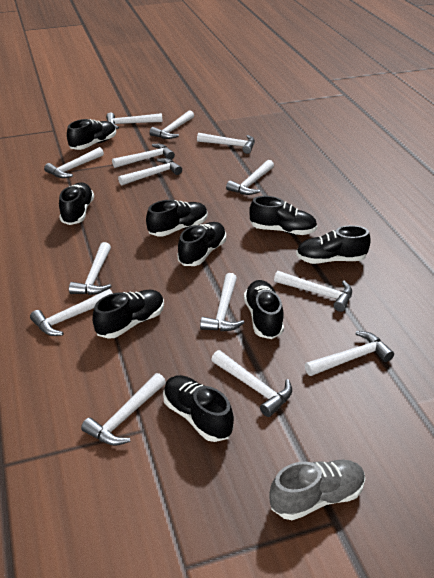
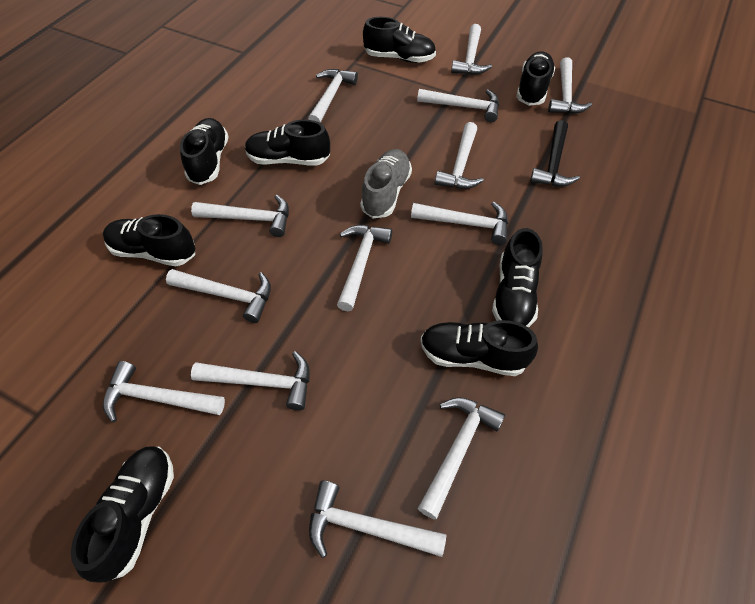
black hammer: none = 0 -> [530,120,580,186] = 1
black shoe: [59,182,94,225] [67,119,116,150] [92,290,164,339] [146,200,208,237] [163,375,234,442] [177,222,226,266] [244,280,284,339] [249,196,317,235] [296,225,370,264] = 9 -> [71,446,174,583] [103,214,195,266] [180,118,229,185] [245,120,330,165] [363,17,436,63] [421,320,538,376] [492,228,543,327] [516,51,555,106] = 8
white hammer: [30,289,113,336] [44,147,104,178] [69,242,112,295] [81,373,166,446] [106,112,162,129] [112,144,175,168] [118,158,182,186] [149,110,194,139] [197,133,255,154] [200,273,245,331] [211,350,292,417] [226,160,274,195] [274,271,352,312] [305,331,394,376] = 14 -> [103,361,225,423] [166,269,271,323] [191,195,289,237] [191,351,310,411] [308,69,358,123] [309,480,446,558] [337,225,392,311] [411,202,508,245] [417,89,499,122] [418,397,505,520] [435,122,484,189] [451,24,492,75] [548,57,592,114] = 13

